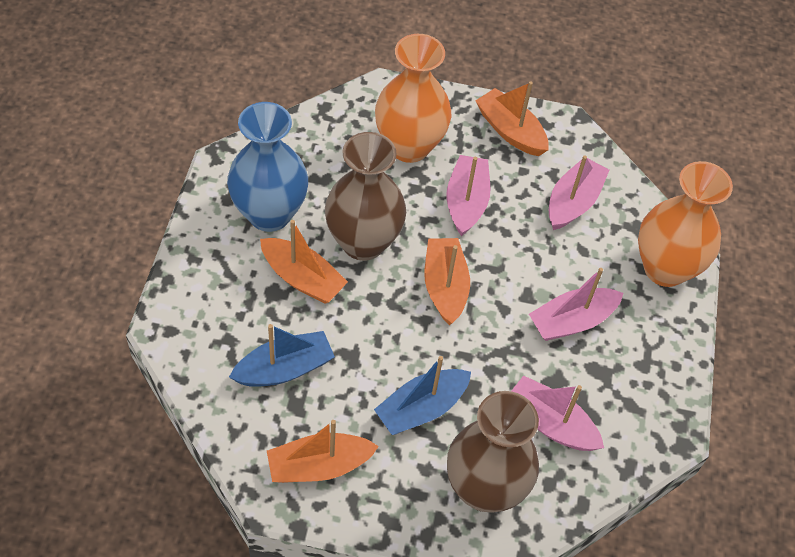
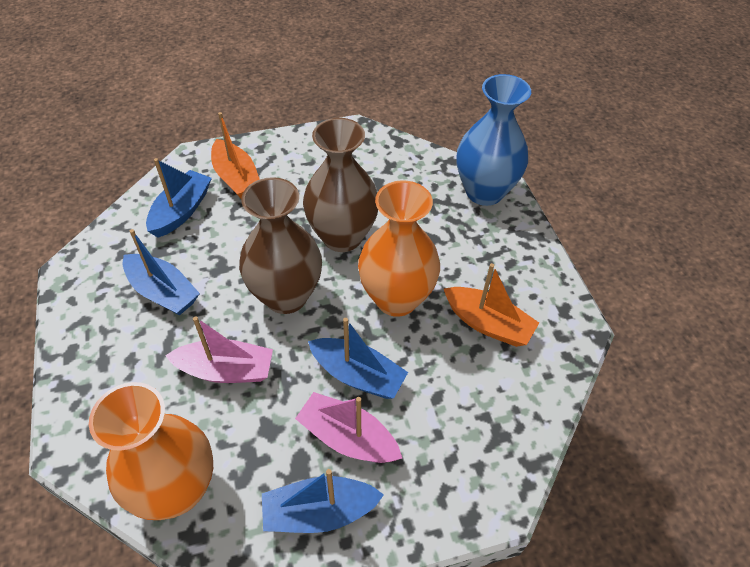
blue boat: [229,324,335,387] [374,356,471,435] = 2 -> [123,229,200,316] [146,158,212,238] [262,469,384,533] [308,318,408,399] = 4
orange boat: [260,220,348,304] [267,420,379,483] [424,238,470,325] [475,82,549,156] = 4 -> [211,112,260,198] [444,263,539,347] = 2
pink boat: [447,155,490,236] [511,376,604,451] [529,268,623,341] [549,155,609,230] = 4 -> [165,316,273,383] [295,392,402,463] = 2

